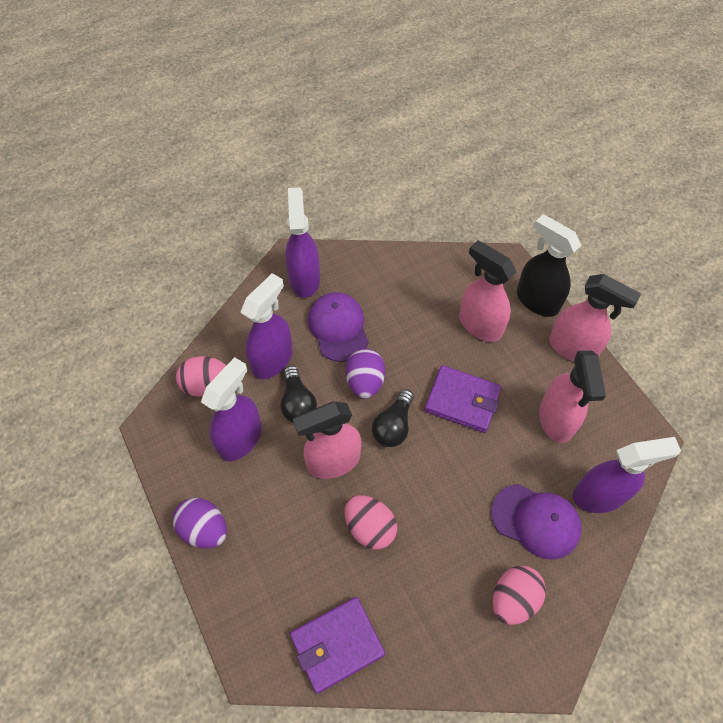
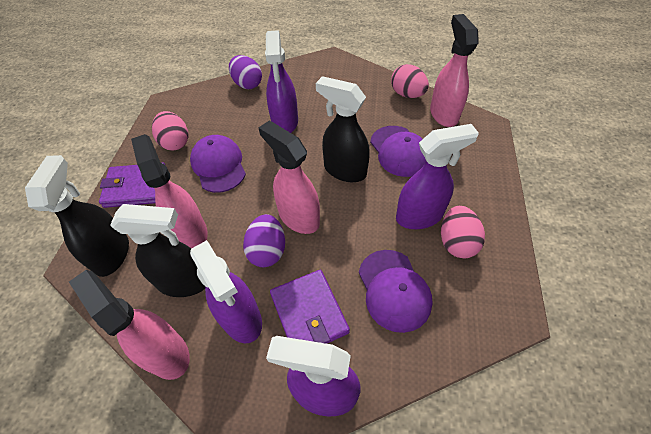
black light bulb: [281,366,317,423] [372,389,414,447] = 2 -> none = 0
black spray bottle: [517,214,581,317] = 1 -> [25,155,129,277] [110,204,206,297] [316,76,370,182] = 3
purple cap: [308,292,369,362] [491,484,582,560] = 2 -> [190,135,246,193] [359,250,432,333] [370,126,426,177] = 3

